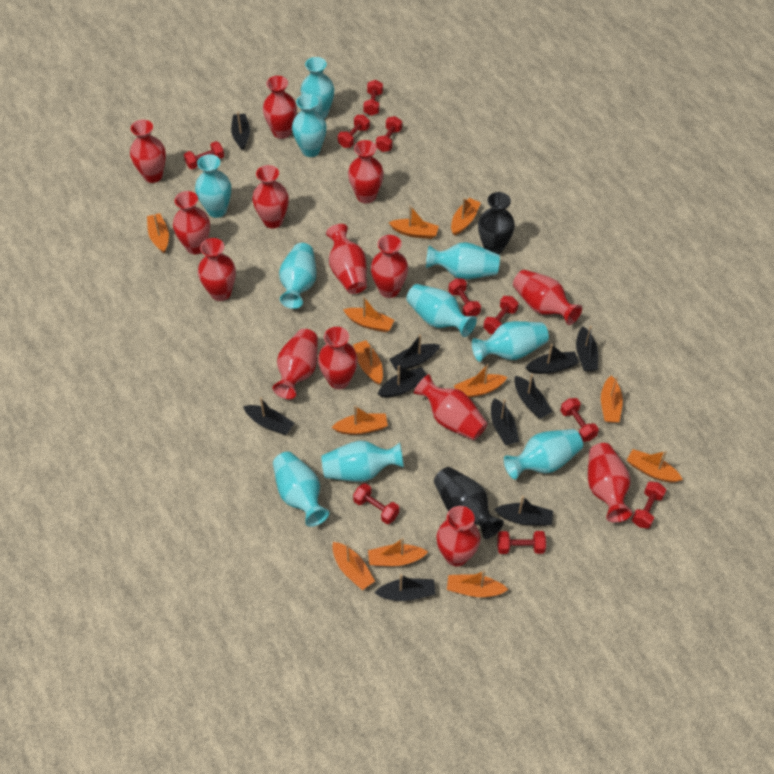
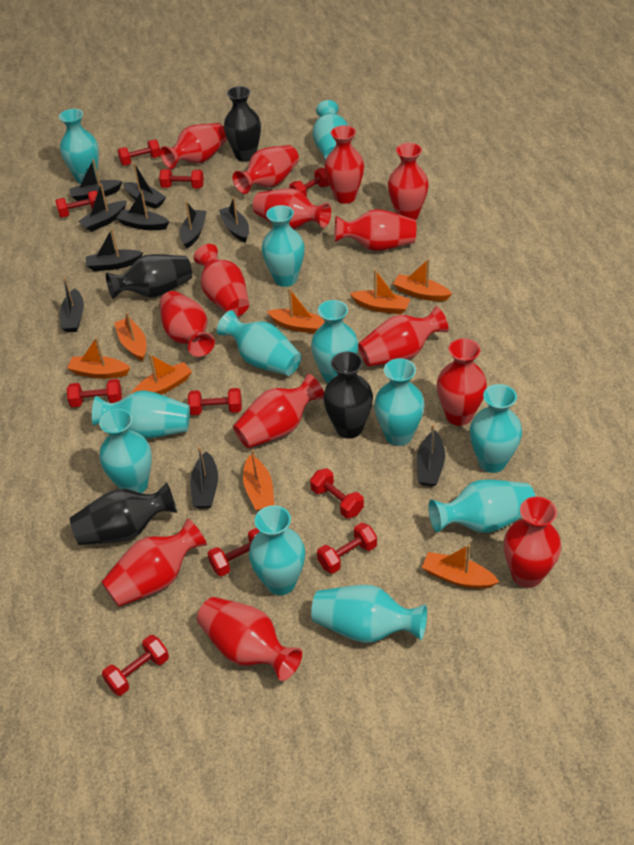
black vase: [434,467,504,539] [478,192,515,254] = 2 -> [70,482,177,545] [106,254,192,299] [224,86,261,162] [323,352,373,439] = 4
orange boat: [147,213,169,253] [331,406,388,435] [332,542,375,590] [343,297,394,332] [353,340,383,385] [368,538,428,566] [388,206,439,239] [447,570,508,597] [451,198,481,236] [454,364,507,398] [601,376,623,423] [627,449,683,483] = 12 -> [67,337,130,379] [114,312,146,361] [132,354,192,395] [243,449,274,511] [267,288,325,333] [350,270,410,314] [393,259,452,301] [422,544,499,589] = 8
turquoise vase: [195,154,231,218] [273,452,329,527] [279,243,316,309] [292,94,327,157] [301,57,334,119] [321,441,404,482] [406,284,477,337] [426,242,500,279] [472,321,549,362] [504,429,583,479] = 10 -> [59,109,99,184] [92,390,190,439] [99,409,152,493] [217,310,302,376] [249,505,305,595] [262,205,305,287] [311,300,358,383] [311,585,427,643] [313,100,348,159] [374,358,425,446] [428,479,535,533] [470,384,522,473] = 12

